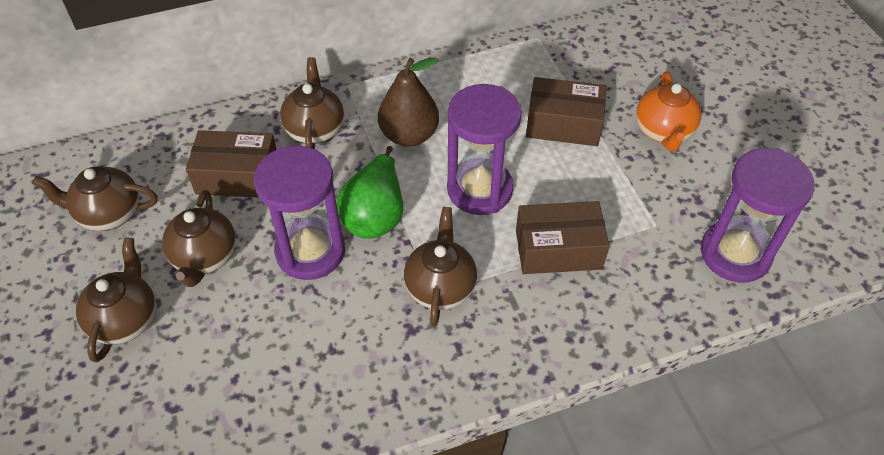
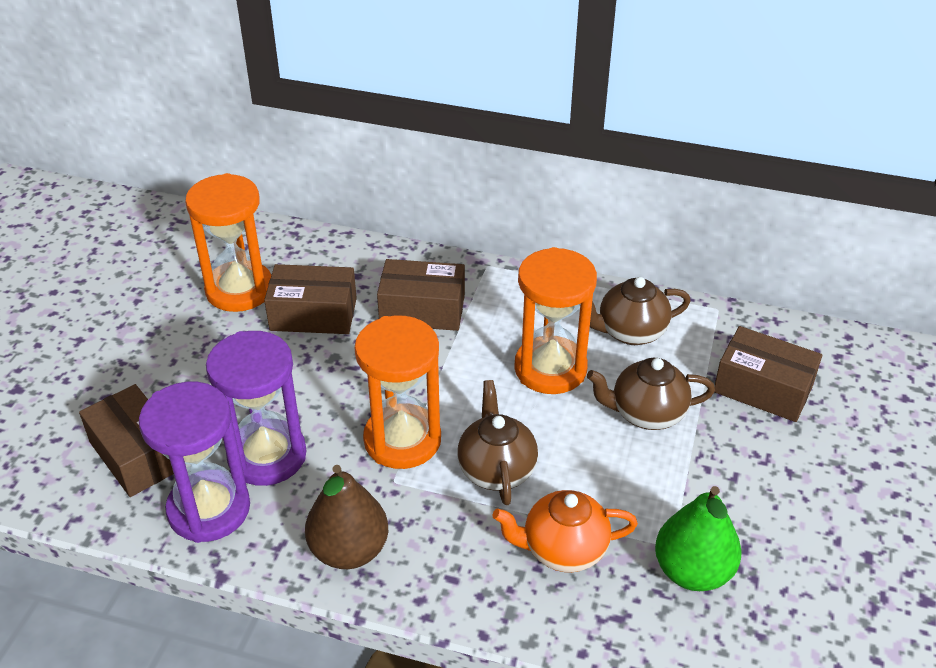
brown box: [186,130,277,197] [516,201,609,274] [526,77,606,146] = 3 -> [79,384,186,497] [264,264,357,334] [377,259,465,331] [714,326,822,422] = 4
brown teapot: [32,167,158,231] [76,238,156,362] [162,190,236,287] [280,57,344,149] [404,207,477,327] = 5 -> [457,380,538,505] [587,358,715,430] [590,277,691,345] = 3
orange hourglass: none = 0 -> [185,173,271,312] [355,315,441,469] [514,247,597,394] = 3
purple hourglass: [254,146,345,280] [447,84,522,215] [701,148,814,282] = 3 -> [139,382,250,543] [206,331,307,486] = 2

